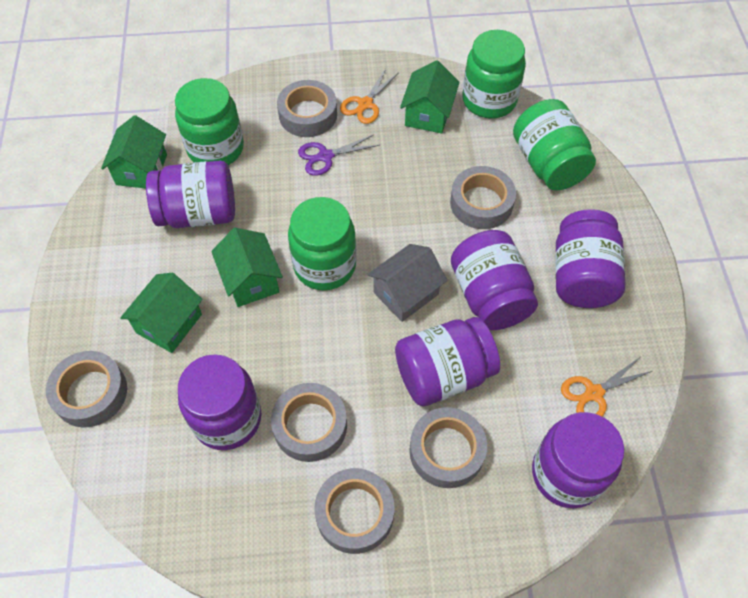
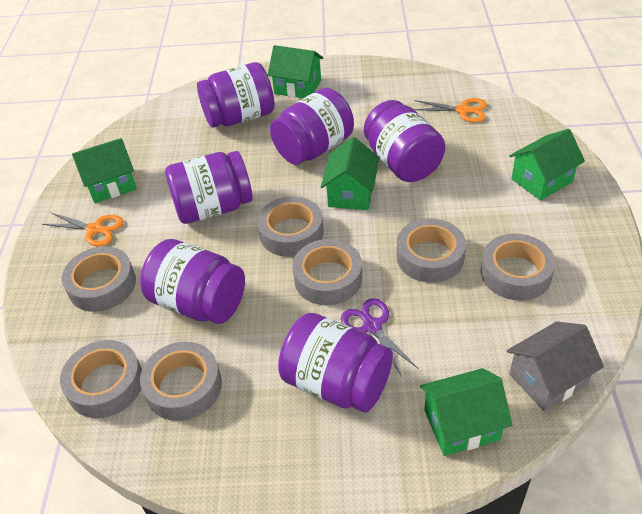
green house: [101,115,167,189] [120,273,203,353] [211,228,283,307] [400,60,459,134] = 4 -> [72,138,137,203] [268,45,323,98] [321,137,380,210] [420,368,512,456] [509,129,585,200] = 5
green jar: [175,78,244,165] [288,197,356,291] [462,30,526,119] [513,99,596,190] = 4 -> none = 0
grey tape: [46,351,127,428] [271,383,347,462] [277,80,337,137] [314,468,394,554] [409,407,487,488] [450,166,516,229] = 6 -> [60,340,142,418] [62,246,136,312] [140,342,222,421] [257,196,324,257] [292,239,362,305] [396,218,466,283] [481,233,556,301] = 7

